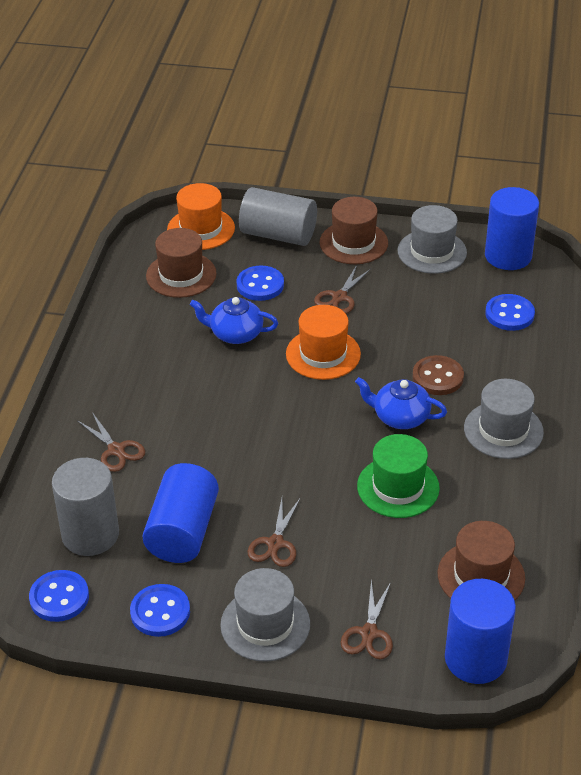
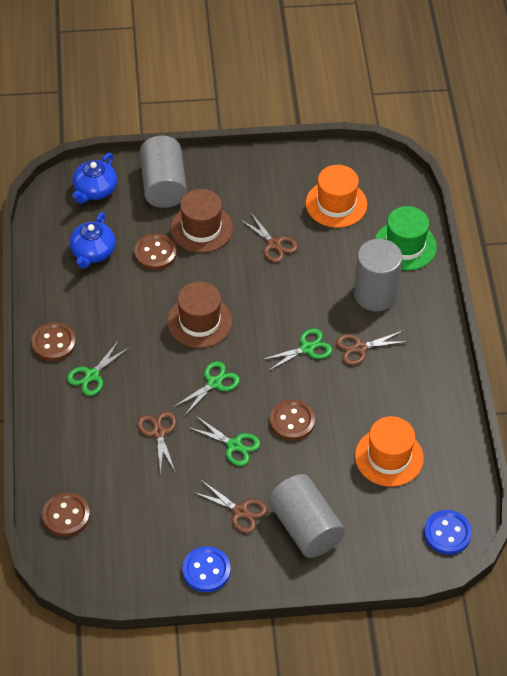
blue button: [29,570,89,622] [130,584,190,637] [236,266,284,301] [485,294,535,331] = 4 -> [182,546,231,592] [424,510,472,555] = 2
blue cylinder: [142,463,219,563] [445,579,516,684] [485,187,539,270] = 3 -> none = 0
brown button: [412,355,464,395] = 1 -> [31,322,76,361] [42,493,90,537] [134,234,177,270] [270,399,315,441] = 4
brown hat: [146,228,217,298] [320,197,388,264] [438,521,525,600] = 3 -> [167,282,232,348] [170,189,233,253] = 2
green scissors: none = 0 -> [67,340,130,396] [174,361,240,415] [188,416,260,466] [261,328,332,371] = 4
grey cylinder: [52,458,119,556] [239,187,317,246] = 2 -> [140,136,187,208] [269,474,345,558] [354,239,402,311] = 3
grey hat: [220,568,310,662] [397,205,467,274] [464,379,544,459] = 3 -> none = 0

